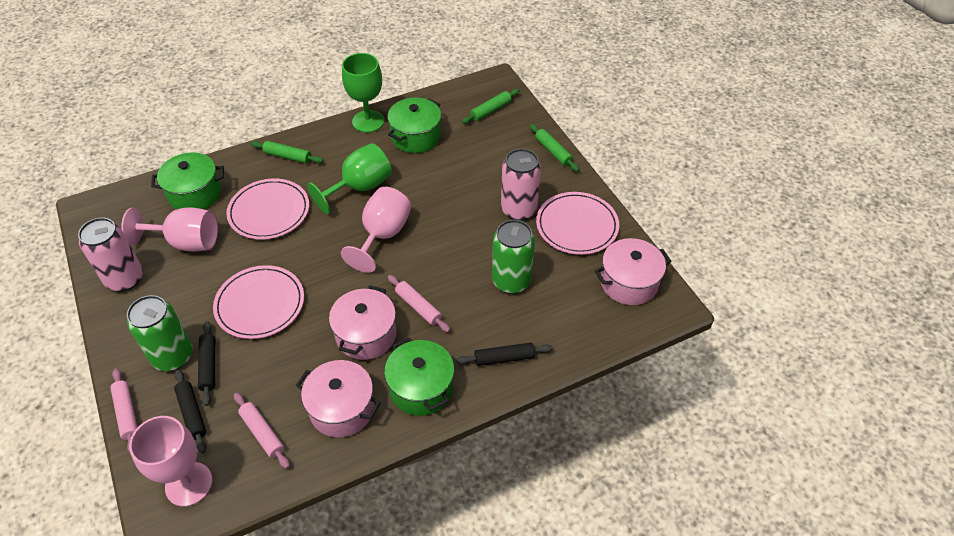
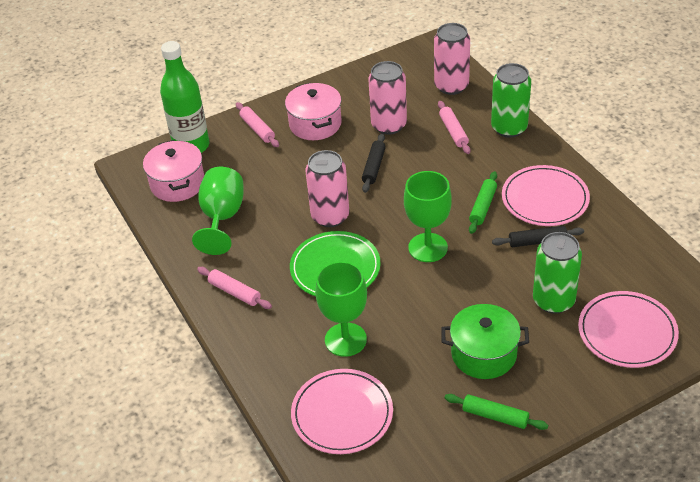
black rolling pin: [174,369,206,454] [198,321,215,406] [456,343,553,366] = 3 -> [362,133,386,193] [492,226,584,247] = 2
green bottle: none = 0 -> [160,41,210,153] = 1
green goblet: [307,143,392,214] [342,53,384,133] = 2 -> [192,167,244,255] [315,261,367,357] [404,171,452,262] = 3
green plate: none = 0 -> [290,231,381,296] = 1
green pot: [151,152,224,210] [384,338,454,416] [387,98,441,153] = 3 -> [441,304,529,379] = 1
green rolling pin: [251,141,323,164] [461,89,519,124] [530,124,579,172] = 3 -> [445,394,548,430] [469,171,497,234] = 2
pink can: [78,218,143,292] [501,148,541,221] = 2 -> [306,150,349,227] [368,61,407,135] [434,23,470,95] = 3
pink goblet: [121,207,218,251] [129,416,212,507] [341,187,411,273] = 3 -> none = 0
pink pot: [296,360,381,437] [329,285,397,360] [595,238,671,305] = 3 -> [143,140,204,202] [285,83,342,140] = 2

